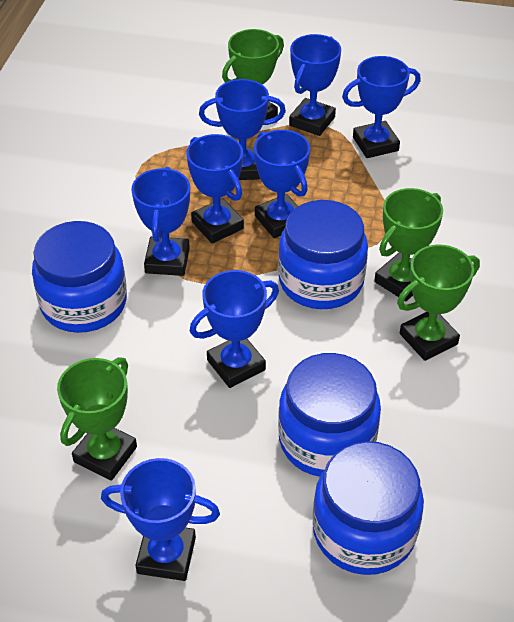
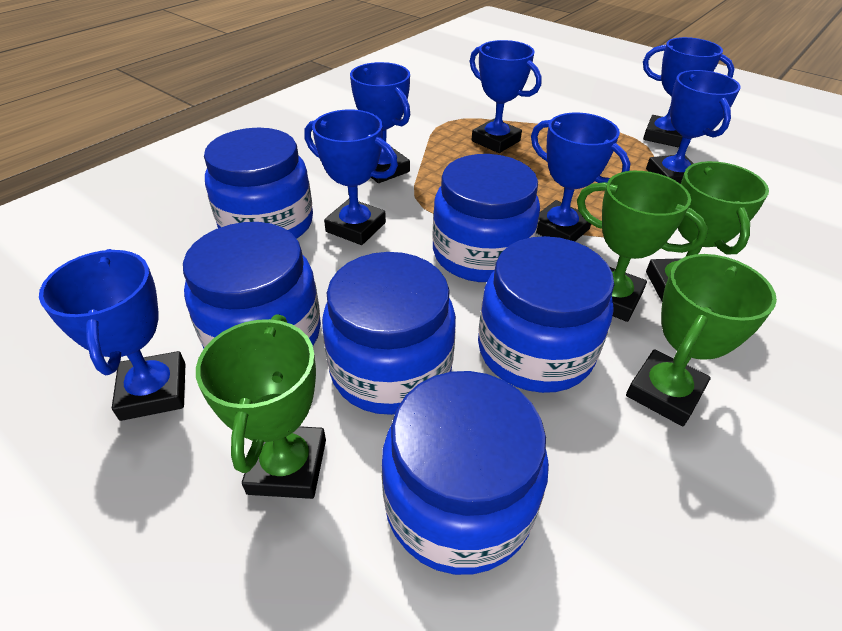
blue jar: [32,221,127,333] [278,200,368,309] [278,353,381,477] [312,441,424,575] = 4 -> [183,222,321,349] [204,128,313,239] [322,252,456,415] [382,371,549,575] [432,154,540,282] [478,236,614,393] = 6
blue trophy: [101,458,220,581] [131,167,190,276] [187,134,244,243] [190,270,279,388] [199,79,286,180] [254,130,310,238] [289,34,341,136] [342,56,421,158] = 8 -> [39,249,185,421] [304,109,398,245] [350,62,410,183] [470,40,542,153] [531,113,630,241] [643,37,735,147] [646,70,740,184] = 7

